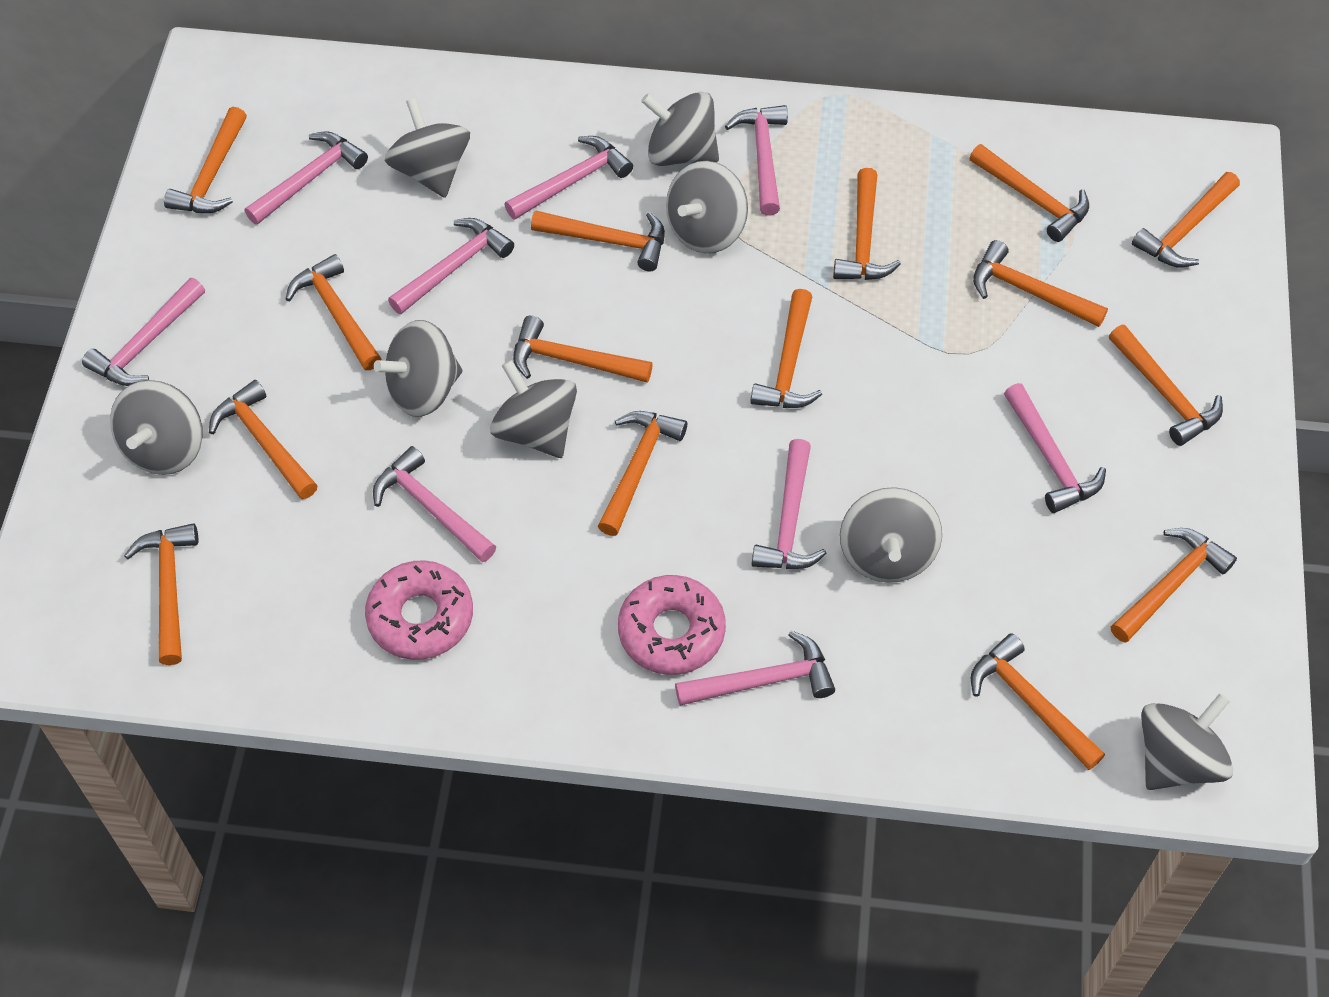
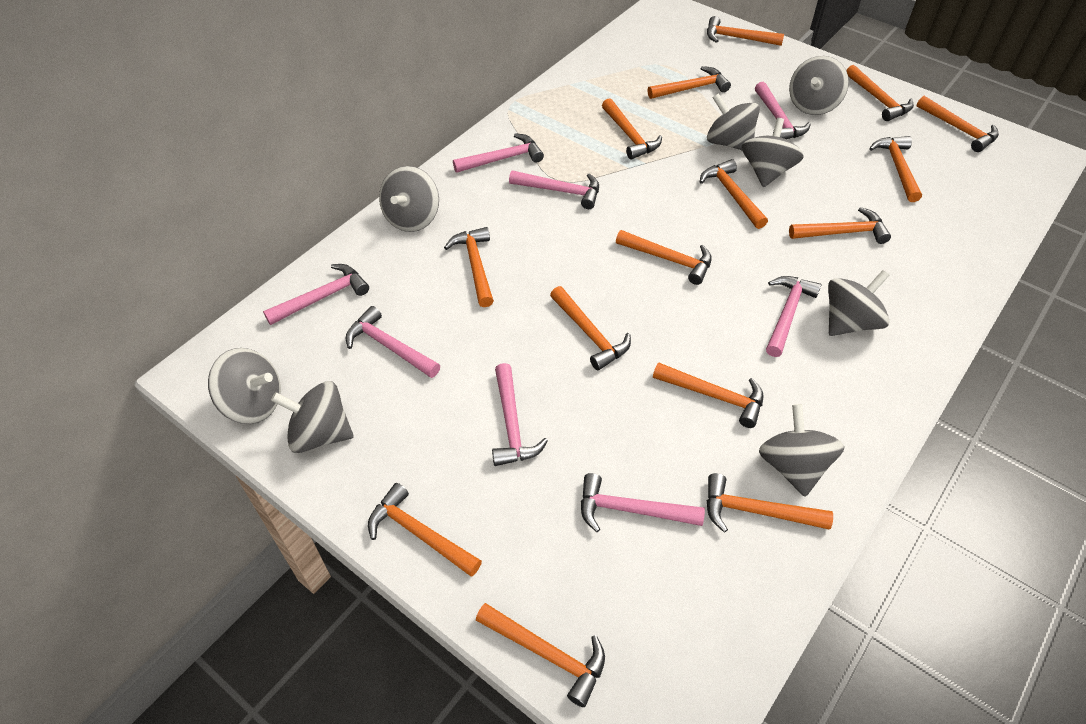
pink donut: [365,560,473,660] [618,575,726,675] = 2 -> none = 0
pink hammer: [82,278,205,386] [245,132,368,225] [373,446,496,562] [388,218,514,314] [504,136,633,219] [675,631,835,706] [725,105,788,216] [752,439,827,569] [1004,383,1106,513] = 9 -> [263,264,369,325] [346,306,440,378] [453,133,544,173] [492,363,548,466] [509,170,599,209] [581,473,705,532] [755,82,811,139] [766,276,821,357] = 8

